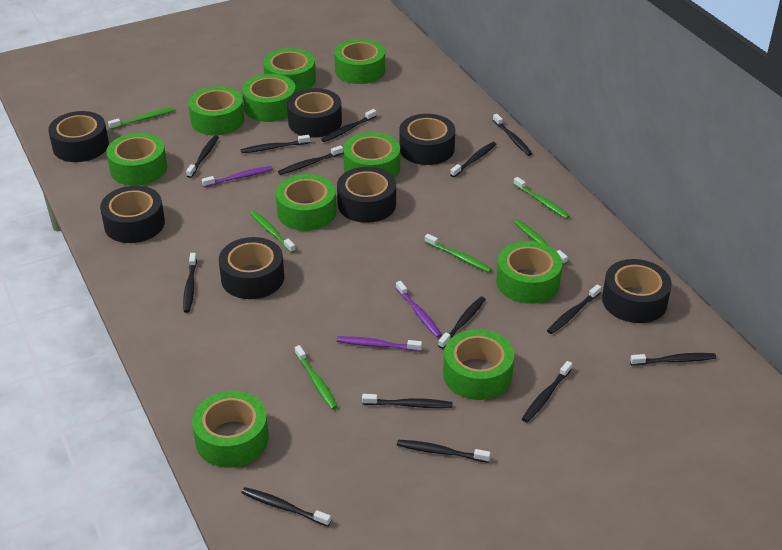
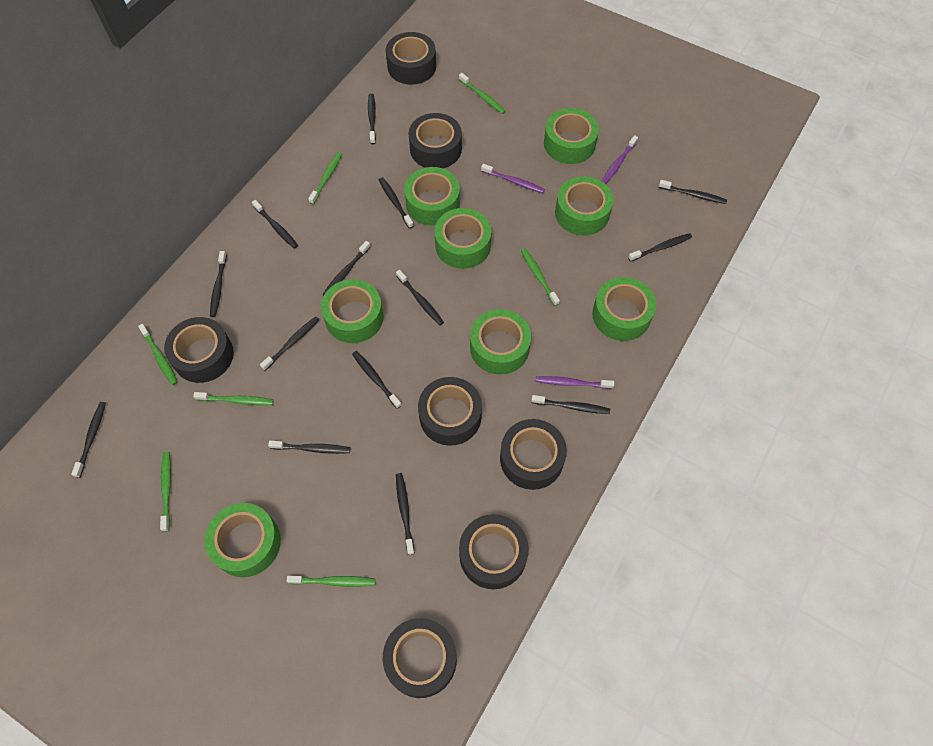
green tape: [106,133,167,186] [188,86,244,135] [192,391,269,467] [242,74,296,122] [263,48,316,92] [276,174,336,231] [334,39,385,84] [343,132,400,178] [443,329,514,400] [496,241,562,304] = 10 -> [205,503,281,577] [321,279,384,343] [404,167,460,226] [434,208,492,269] [470,309,531,375] [544,108,599,164] [555,176,613,236] [592,277,656,341] = 8
green toothbrush: [108,107,175,129] [250,211,296,253] [295,345,338,410] [425,234,492,273] [514,177,570,219] [514,220,568,265] = 6 -> [138,324,178,385] [160,451,171,532] [193,392,274,405] [287,576,375,587] [308,152,342,204] [459,73,506,114] [521,248,560,306] = 7

